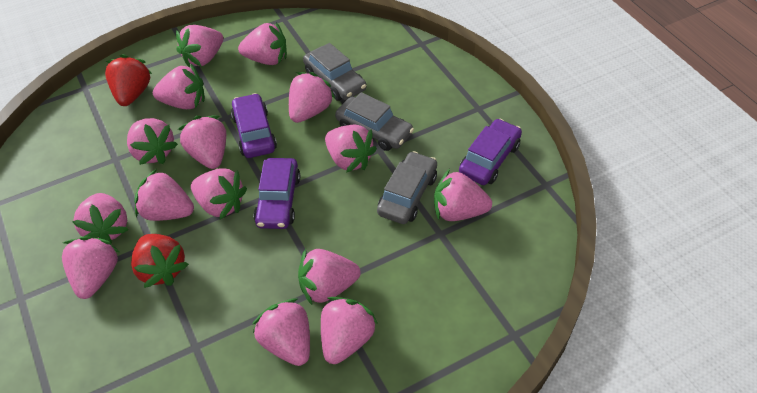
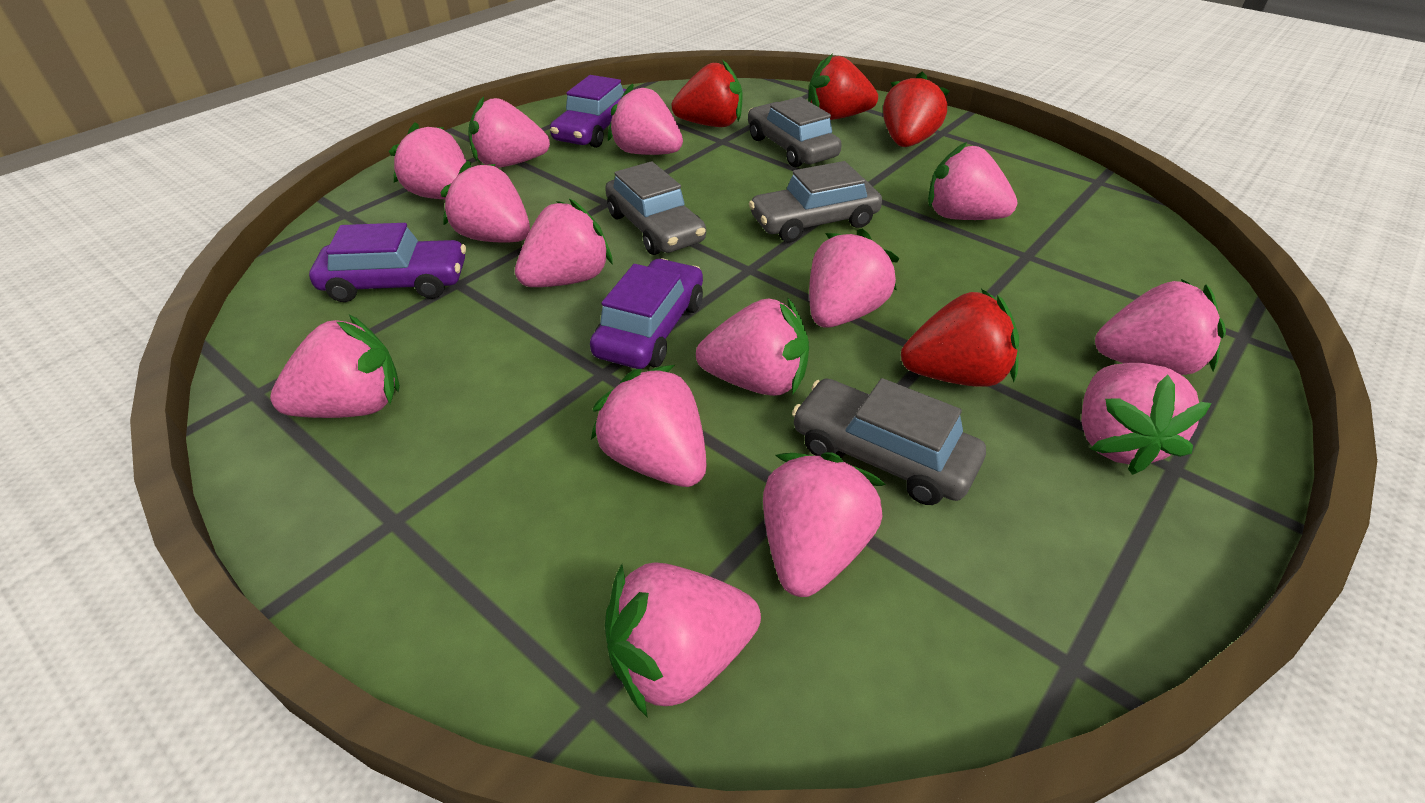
grey car: [303,43,366,101] [335,92,414,151] [377,151,437,224] = 3 -> [605,161,706,255] [748,97,842,167] [749,161,882,242] [792,378,986,505] = 4
pink strawberry: [62,236,119,299] [72,193,129,245] [127,118,178,165] [134,169,194,221] [153,64,205,109] [176,25,223,67] [178,116,226,169] [191,168,247,219] [238,22,287,65] [252,298,310,366] [289,72,335,123] [298,248,361,305] [321,297,378,364] [325,125,377,173] [434,169,492,221] = 15 -> [270,315,400,418] [389,122,466,199] [440,161,530,242] [468,96,550,168] [515,199,613,287] [591,365,707,487] [605,562,761,718] [608,83,683,155] [696,297,809,396] [763,452,886,597] [809,229,900,328] [928,142,1018,220] [1081,363,1212,475] [1095,279,1226,375] = 14
red strawberry: [105,55,152,106] [131,234,189,288] = 2 -> [671,60,742,127] [808,54,878,120] [883,71,950,147] [901,289,1019,387] = 4

